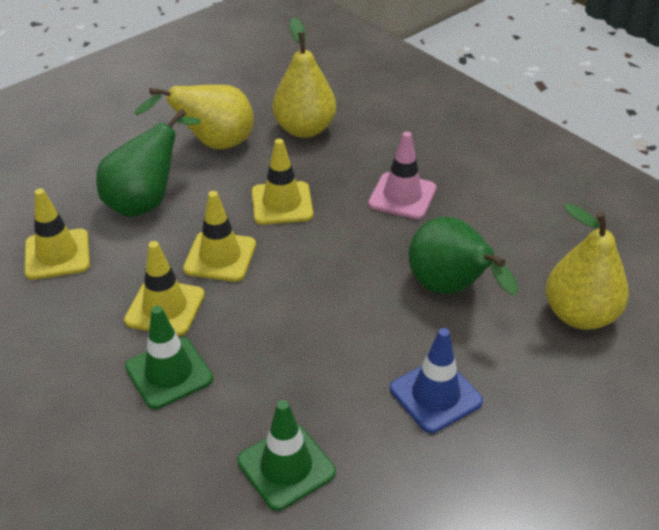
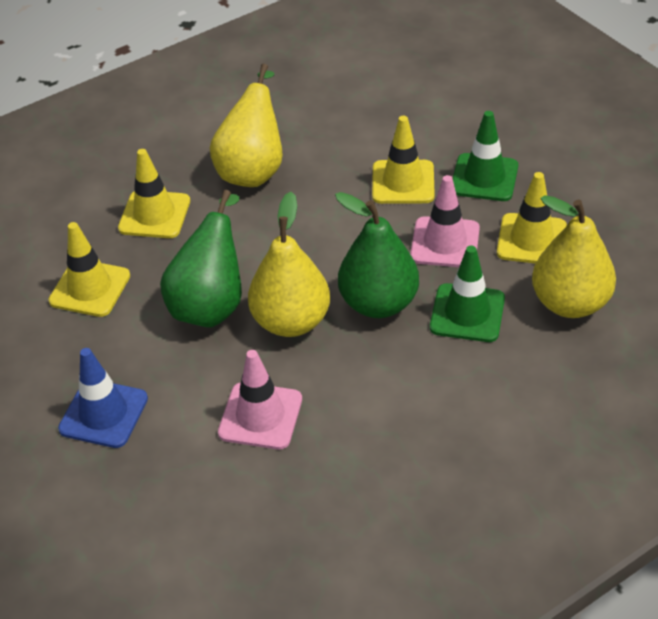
pink traffic cone: [368,132,436,219] = 1 -> [218,350,302,450] [410,175,480,267] = 2

